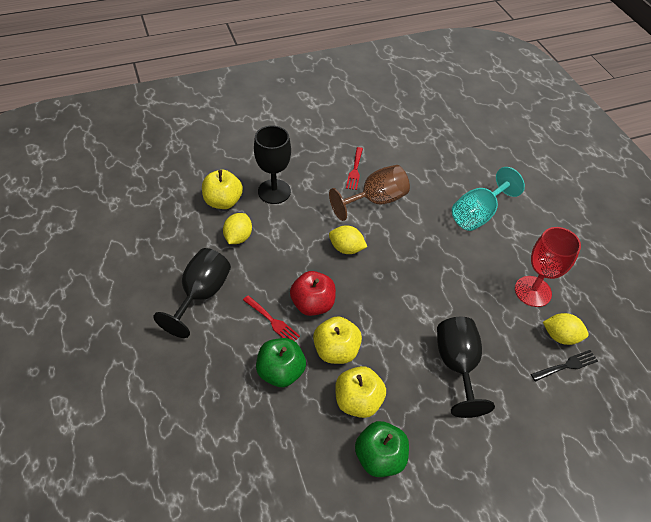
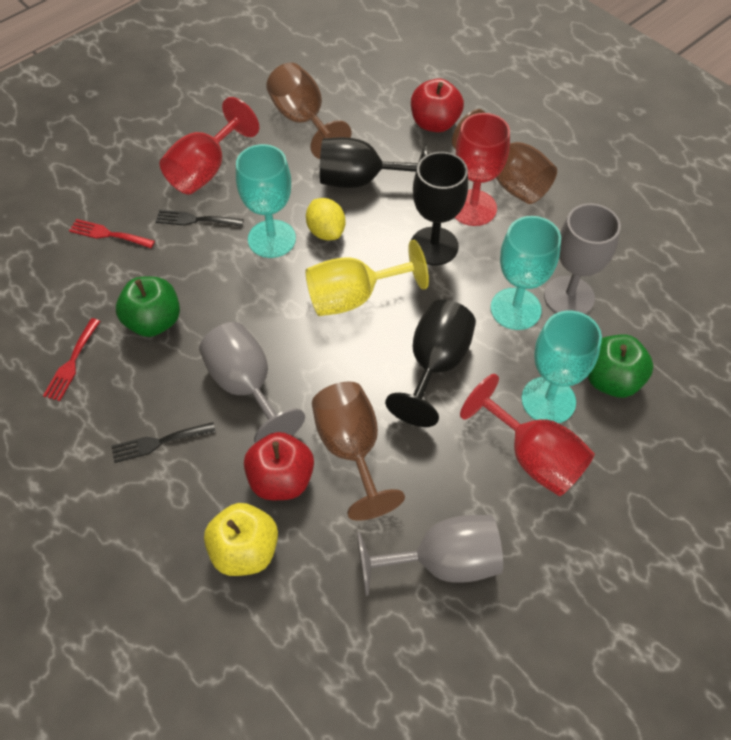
black fork: [531,350,598,382] = 1 -> [112,422,215,463] [156,210,244,227] = 2
brown goblet: [329,165,410,221] = 1 -> [266,62,351,159] [312,382,405,521] [452,109,557,204] = 3
grey goblet: none = 0 -> [199,322,305,443] [357,515,503,596] [544,203,621,314] = 3
red apple: [290,271,336,316] = 1 -> [244,432,314,500] [411,78,464,132] = 2
red goblet: [515,227,581,307] = 1 -> [160,97,259,195] [455,113,510,226] [460,374,595,496] = 3
turquoise goblet: [452,167,525,231] = 1 -> [236,144,296,258] [490,216,561,330] [521,311,602,423] = 3
yellow apple: [202,170,243,209] [313,316,362,364] [335,366,386,418] = 3 -> [204,503,278,576] = 1
yellow goblet: none = 0 -> [306,240,429,316] = 1
yellow lemon: [223,213,252,244] [329,225,367,254] [543,313,589,345] = 3 -> [306,198,345,240] = 1

